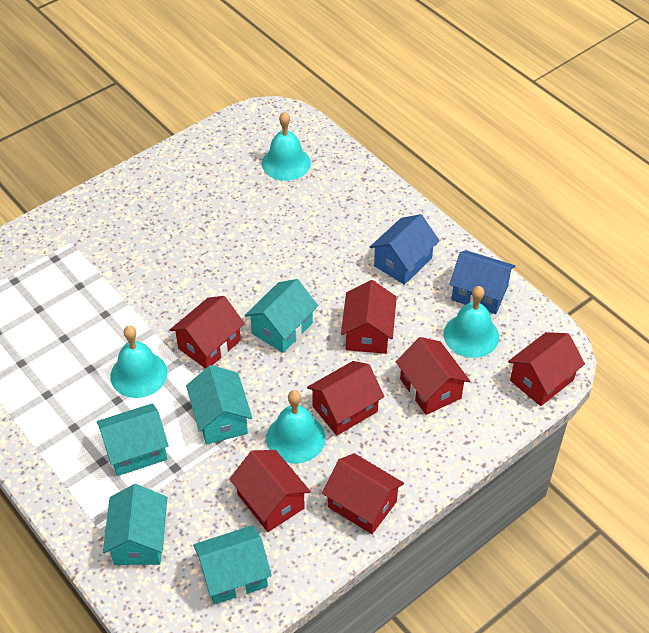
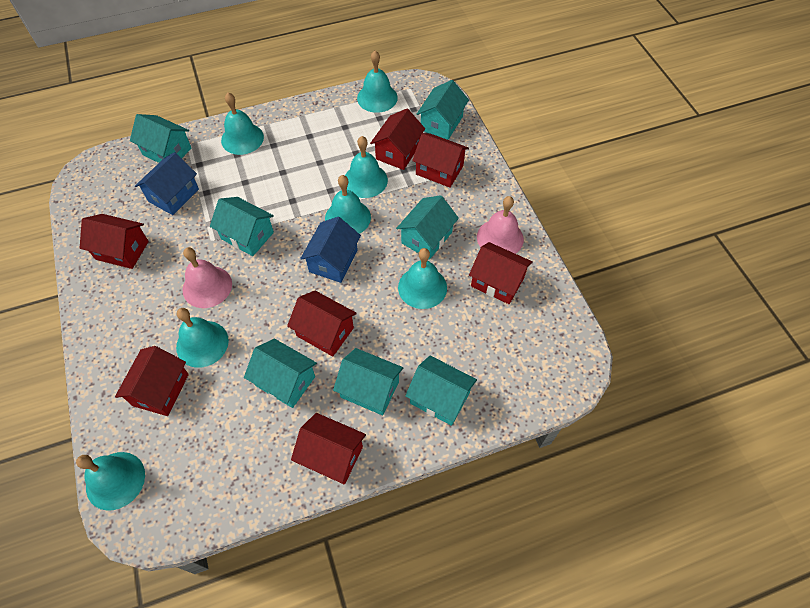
pink bell: none = 0 -> [182,247,232,308] [477,196,524,254] = 2
turquoise bell: [110,325,167,398] [262,112,311,181] [266,390,325,464] [444,286,499,358] = 4 -> [76,452,145,511] [176,308,229,368] [221,93,264,155] [325,175,371,234] [345,136,388,198] [357,51,398,113] [398,248,447,309] = 7
turquoise house: [97,403,169,476] [103,484,167,565] [186,365,252,444] [193,525,272,605] [245,279,318,353] = 5 -> [130,114,192,163] [210,197,274,256] [244,339,317,408] [333,348,403,415] [396,195,459,260] [405,355,477,426] [417,80,469,140] = 7

